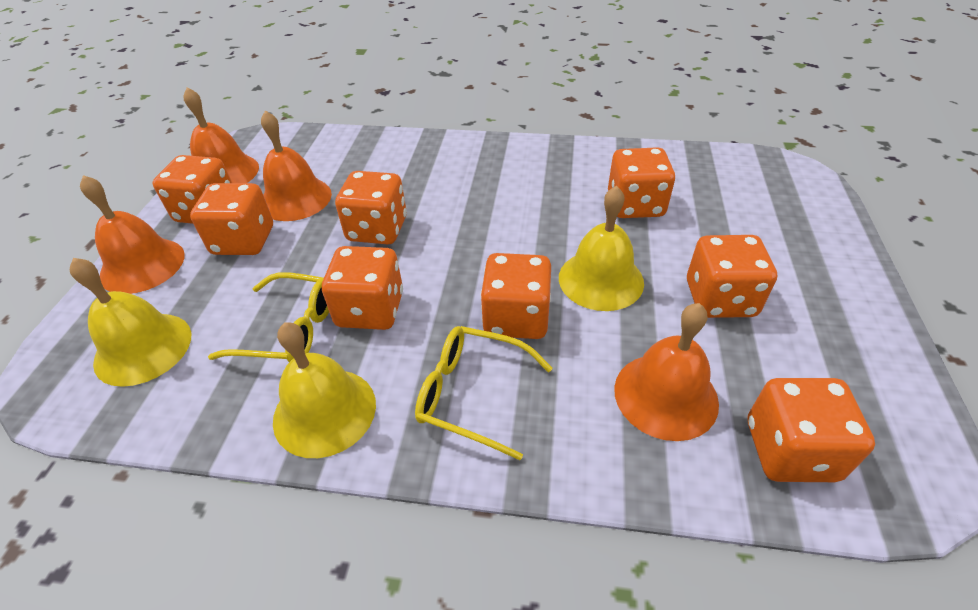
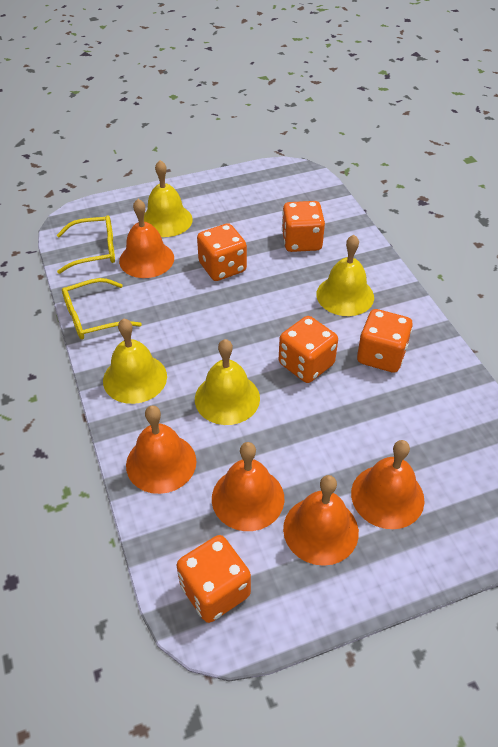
orange bell: [80,175,185,294] [184,87,259,183] [261,111,332,221] [614,303,719,441] = 4 -> [119,199,174,278] [126,405,197,494] [212,442,284,531] [283,475,359,566] [351,440,424,529] = 5
orange dice: [152,155,232,224] [190,183,273,255] [322,246,403,330] [335,171,407,244] [480,253,551,339] [608,147,675,218] [687,235,777,318] [748,378,875,482] = 8 -> [177,535,251,623] [197,223,247,281] [279,316,338,383] [282,201,325,252] [357,309,413,373] = 5
yellow bell: [70,258,191,387] [273,322,376,458] [559,186,644,311] = 3 -> [103,318,167,404] [144,160,193,237] [195,339,260,425] [316,235,374,316] = 4

